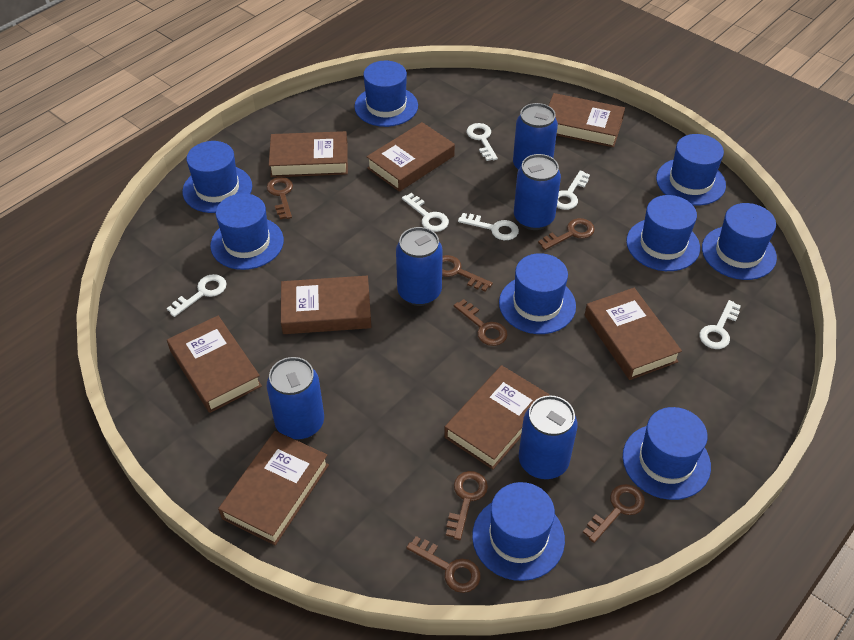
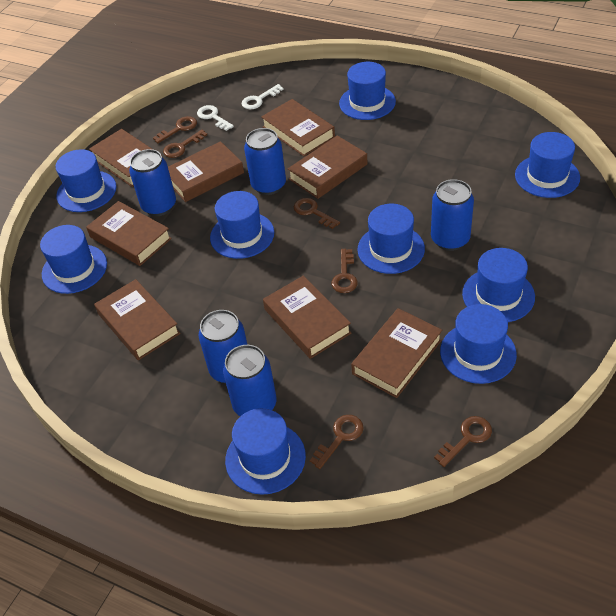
brown key: [266,177,293,219] [406,536,481,593] [442,255,493,292] [446,471,488,540] [454,299,508,346] [538,218,595,250] [583,484,645,543] = 7 -> [153,116,197,143] [163,130,207,158] [294,198,340,229] [310,415,364,469] [331,249,358,293] [434,416,492,467] = 6
white key: [167,274,227,317] [402,193,449,232] [458,213,519,240] [467,123,498,161] [557,170,590,210] [699,300,741,349] = 6 -> [197,105,234,131] [241,84,284,109] = 2

